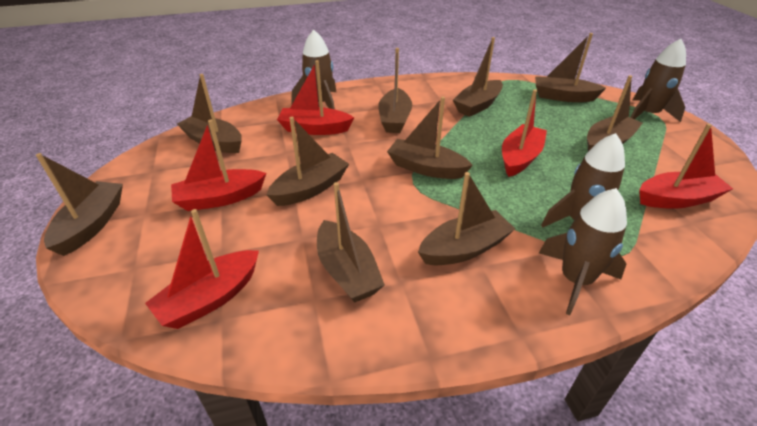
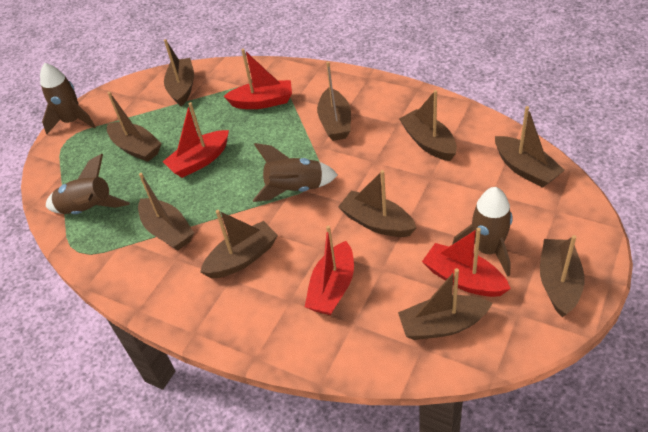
red boat: [145,209,259,329] [171,119,266,211] [277,60,354,135] [502,89,547,177] [639,124,733,209] = 5 -> [163,102,229,178] [223,49,292,109] [305,226,354,315] [422,228,511,297] = 4

